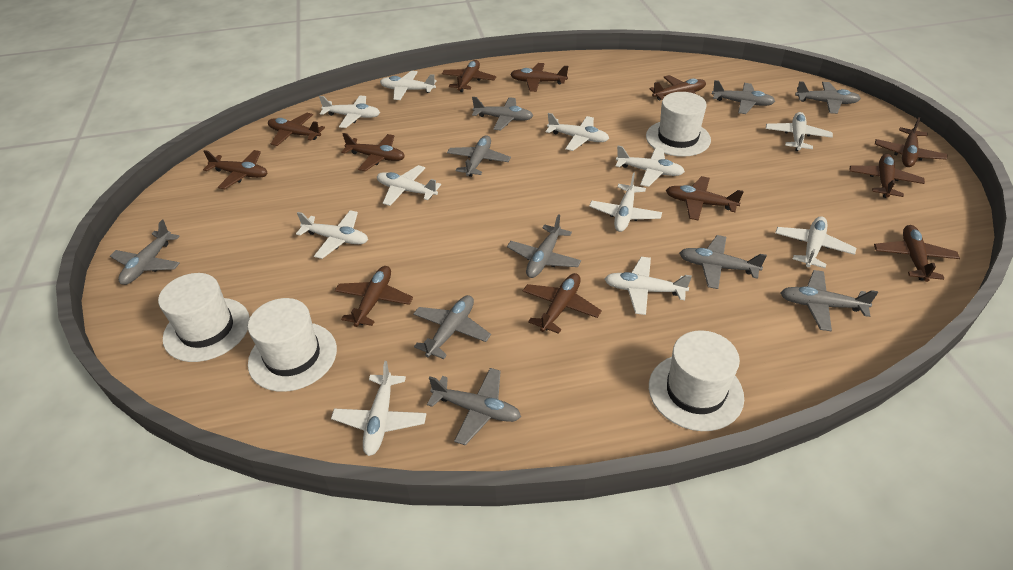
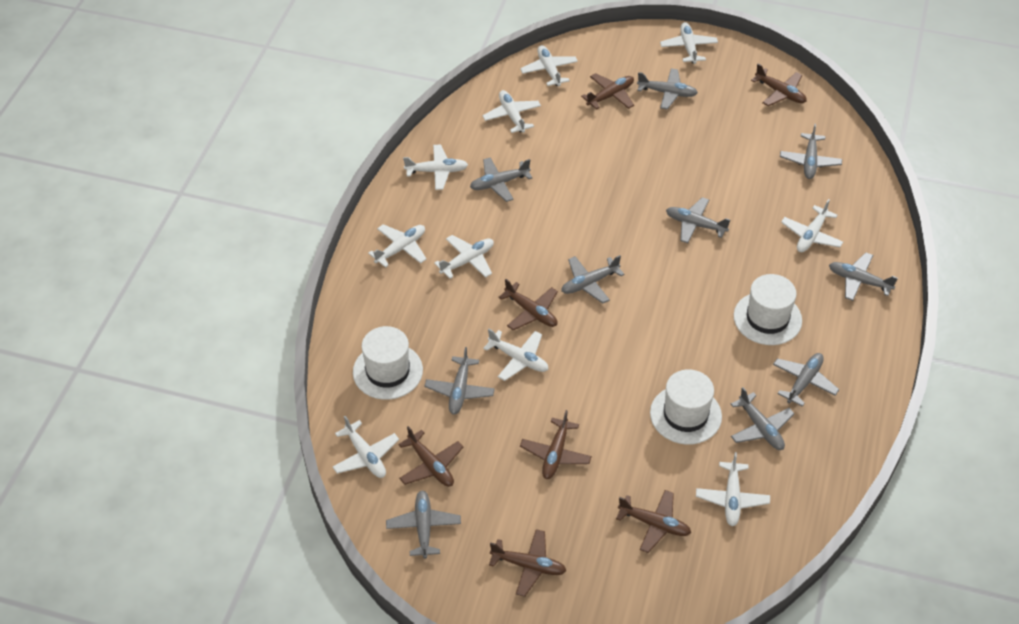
brown plane: [203,150,267,189] [268,113,325,146] [335,266,413,327] [341,133,405,171] [442,60,496,92] [510,63,568,92] [523,273,602,334] [650,75,706,100] [666,176,744,221] [850,154,925,198] [874,225,960,282] [875,117,948,167] = 12 -> [398,426,463,487] [489,529,566,597] [498,279,558,330] [520,410,592,479] [581,73,634,109] [616,490,691,553] [751,64,807,106] = 7
white hat: [158,273,250,362] [248,298,337,392] [646,92,711,157] [649,330,744,431] = 4 -> [353,326,423,400] [650,369,722,445] [734,274,802,345] = 3
white plane: [296,210,368,259] [319,95,380,128] [331,361,426,456] [377,165,441,206] [380,71,437,100] [546,113,609,151] [589,172,662,232] [604,257,692,315] [616,146,685,187] [766,112,833,151] [775,216,856,268] = 11 -> [333,416,399,478] [368,224,427,268] [403,145,468,190] [434,235,494,279] [482,90,541,133] [483,329,548,381] [520,45,578,86] [660,22,718,64] [696,452,770,526] [781,199,843,252] = 10

